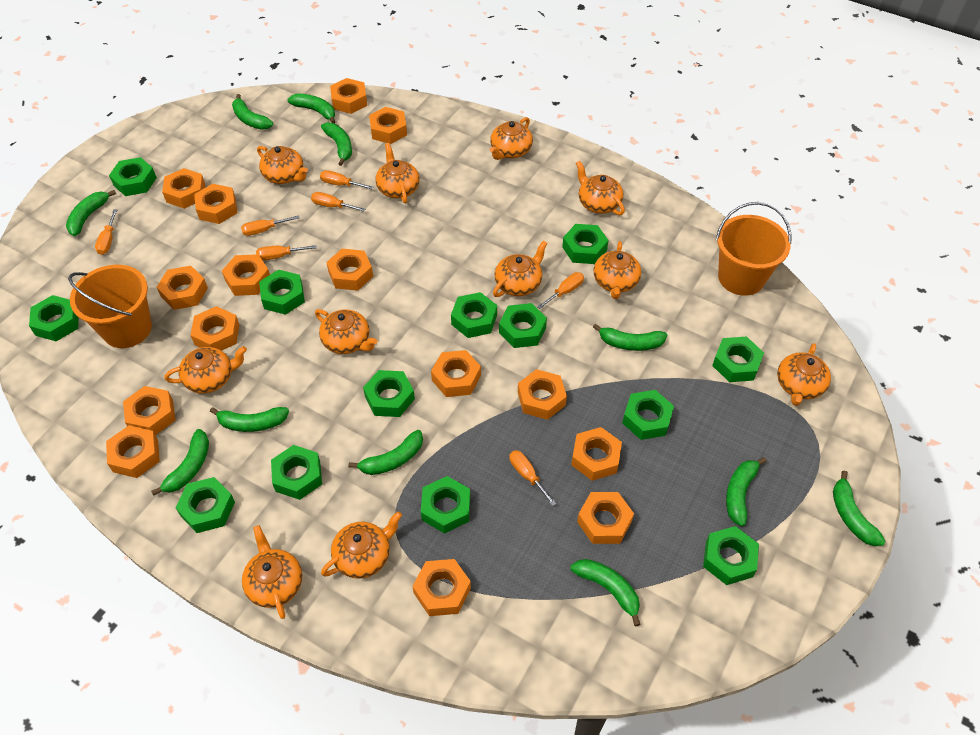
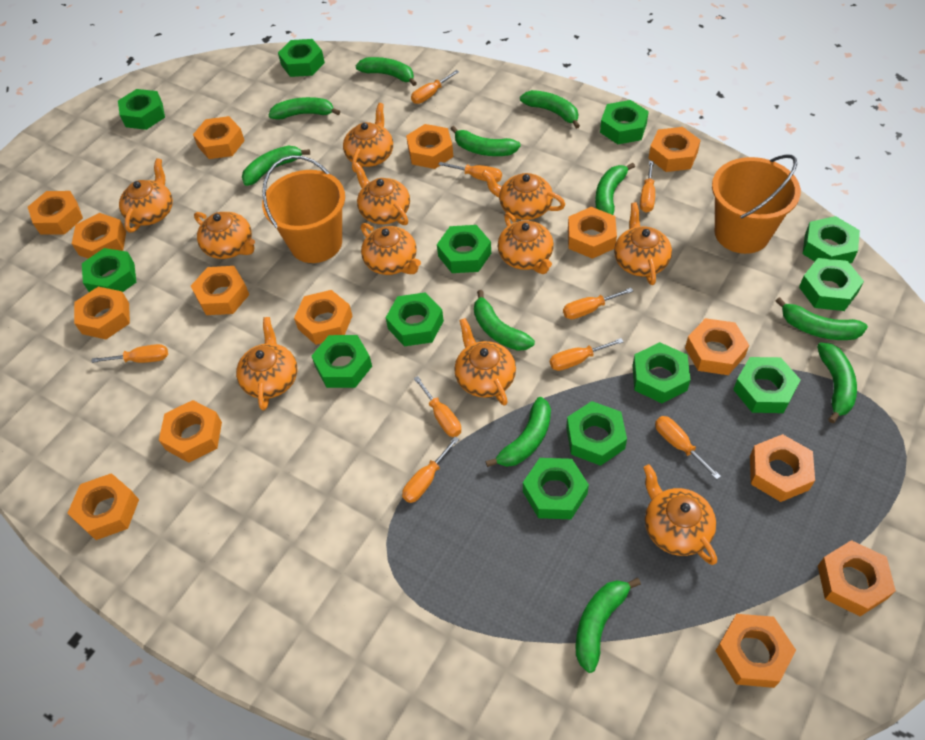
orange screwdriver: [95,209,117,255] [241,215,300,236] [256,245,317,260] [311,192,365,212] [320,170,373,189] [509,450,556,506] [537,272,584,309] = 7 -> [91,344,168,363] [402,437,459,503] [411,70,459,104] [414,376,461,437] [438,162,502,182] [550,338,623,371] [563,288,633,319] [640,161,655,213] [655,416,721,480] = 9

